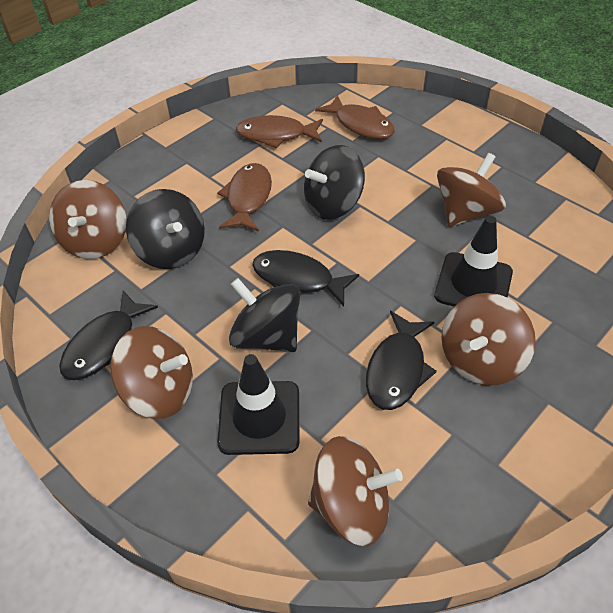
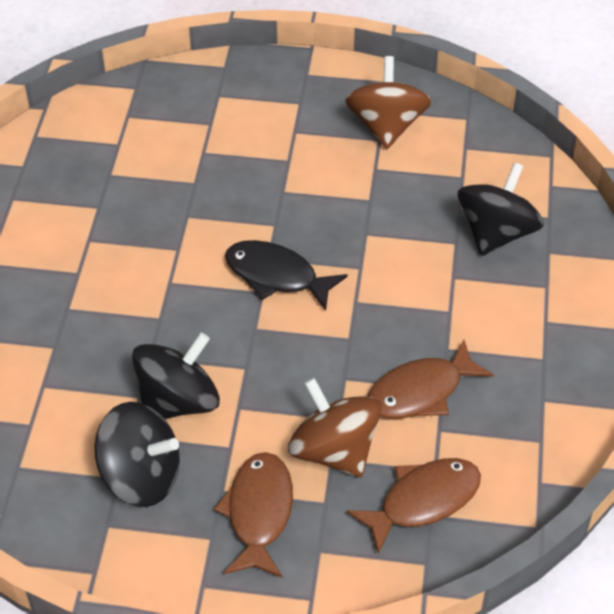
black fish: [59,291,158,380] [252,250,359,306] [366,311,437,410] = 3 -> [225,240,348,311] = 1
black traffic cone: [217,354,299,455] [434,216,513,306] = 2 -> none = 0
brown spinning top: [49,180,127,259] [110,326,193,419] [308,436,403,546] [437,153,506,227] [442,293,536,385] = 5 -> [288,378,382,477] [345,56,432,149] = 2

